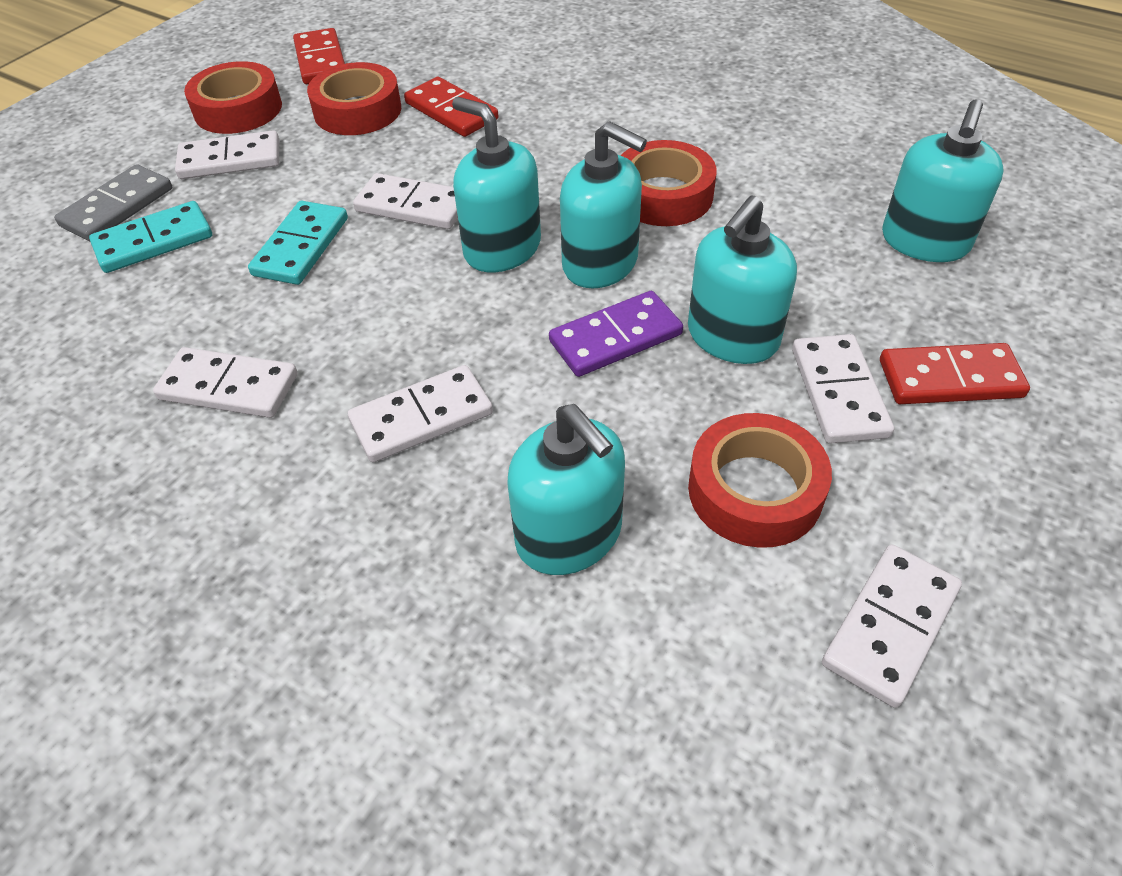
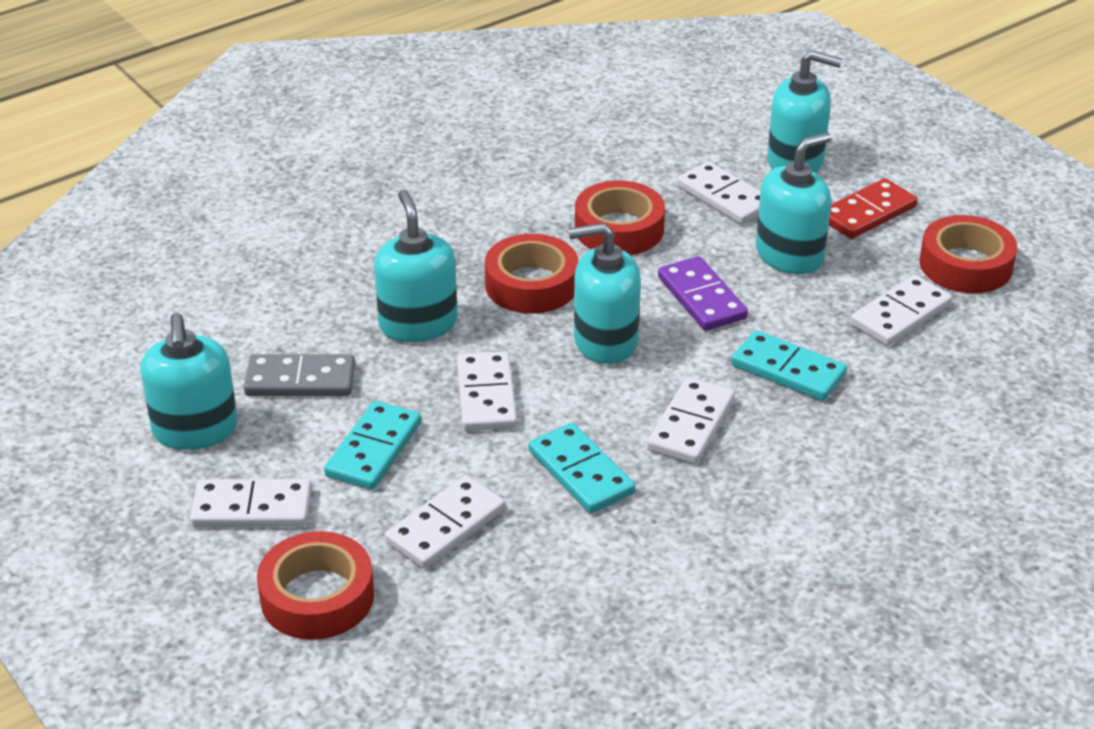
red domino: [293,28,345,84] [404,77,498,137] [880,343,1030,404] = 3 -> [829,178,918,239] = 1
turquoise domino: [89,201,212,273] [248,201,348,285] = 2 -> [324,401,421,490] [528,423,635,513] [731,330,847,401] = 3

